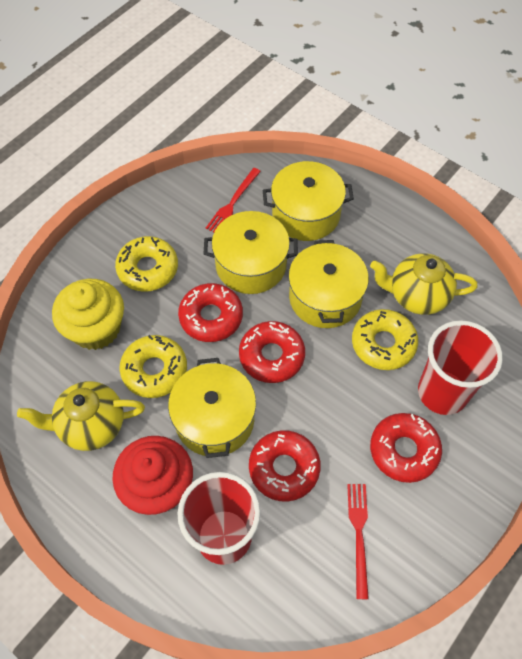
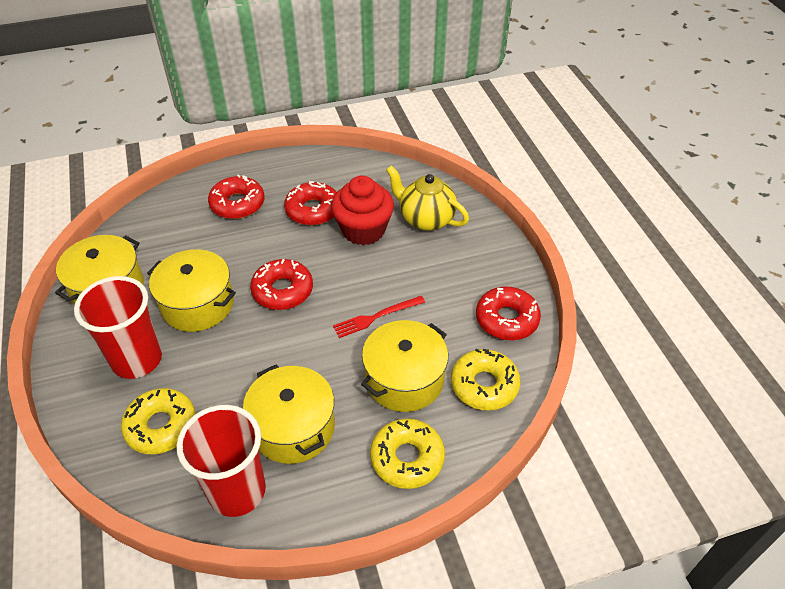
red fork: [206,168,261,232] [347,484,369,599] = 2 -> [333,296,425,338] = 1
yellow cupcake: [52,279,124,350] = 1 -> none = 0
yellow teapot: [17,381,145,451] [370,253,477,315] = 2 -> [386,165,469,231] = 1

